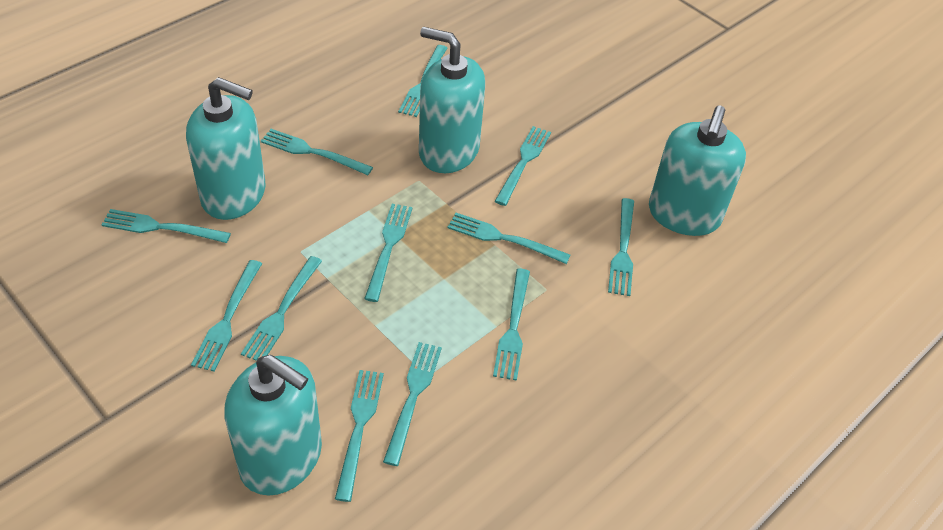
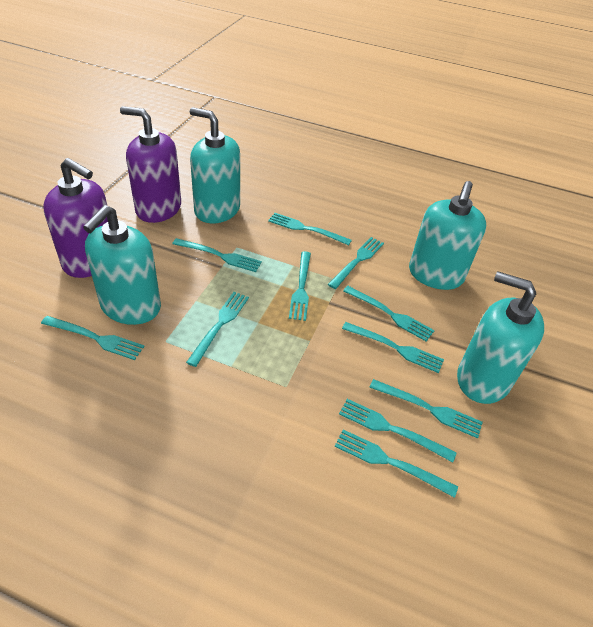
purple soap dispenser: none = 0 -> [43,158,108,278] [120,106,181,223] = 2
turquoise fork: [101,209,231,243] [191,260,262,372] [241,256,322,361] [261,129,373,175] [335,370,384,502] [364,204,412,302] [383,342,442,466] [398,45,447,117] [448,213,570,264] [493,269,530,381] [495,126,551,206] [608,198,634,296] = 12 -> [41,316,145,360] [172,238,262,272] [186,292,249,367] [268,213,352,245] [289,251,311,321] [328,237,384,289] [334,430,458,498] [339,399,457,463] [342,322,444,373] [343,286,435,342] [369,379,483,438] = 11

